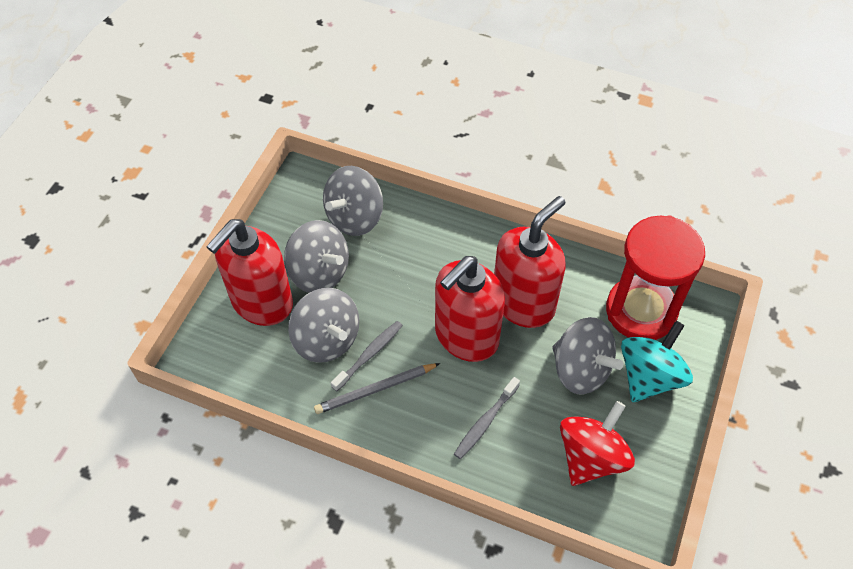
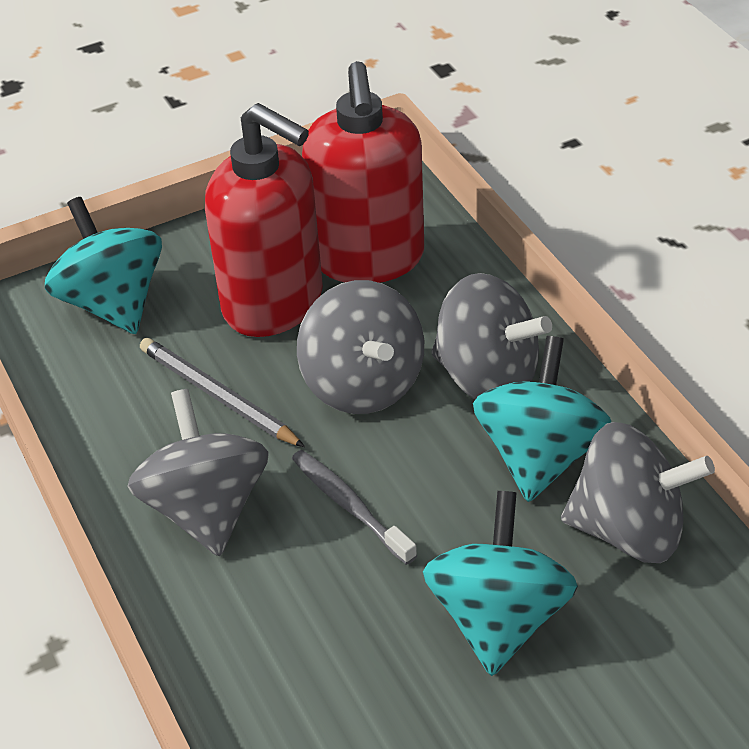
grey toothbrush: [331,321,403,391] [454,377,520,459] = 2 -> [292,450,417,565] = 1
red hourglass: [606,215,705,340] = 1 -> none = 0
red soap dispenser: [206,219,293,326] [435,256,505,362] [494,196,566,328] = 3 -> [205,103,323,337] [302,61,424,283] = 2
red spinning top: [560,401,635,486] = 1 -> none = 0
turquoise spinning top: [621,321,693,402] = 1 -> [45,197,162,334] [423,491,578,676] [473,336,611,502] = 3

